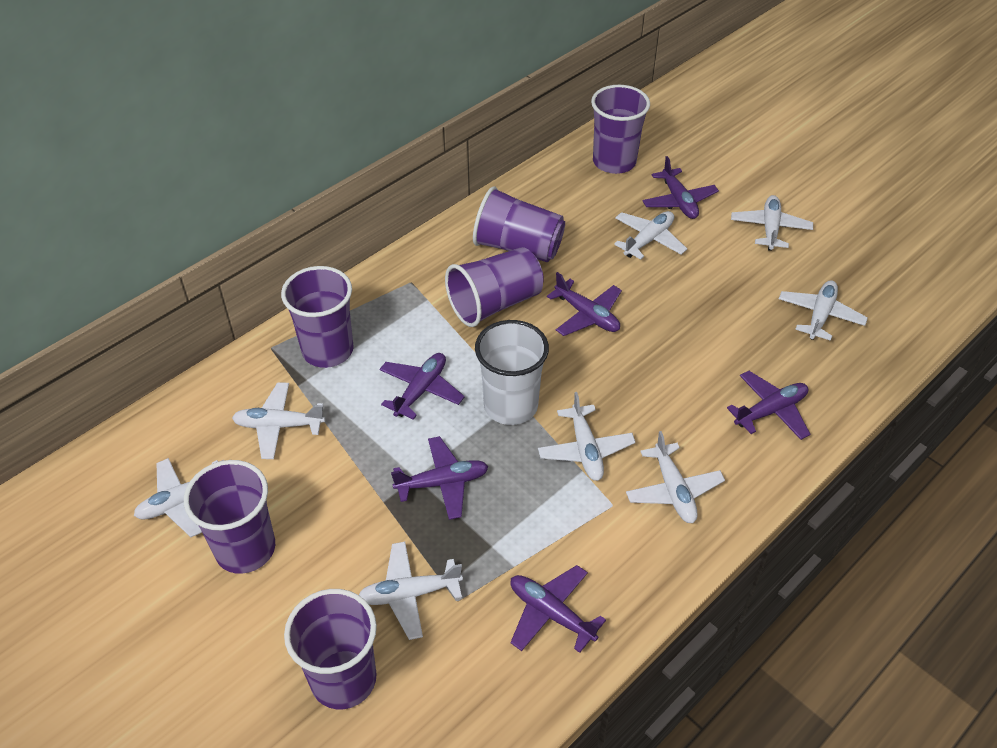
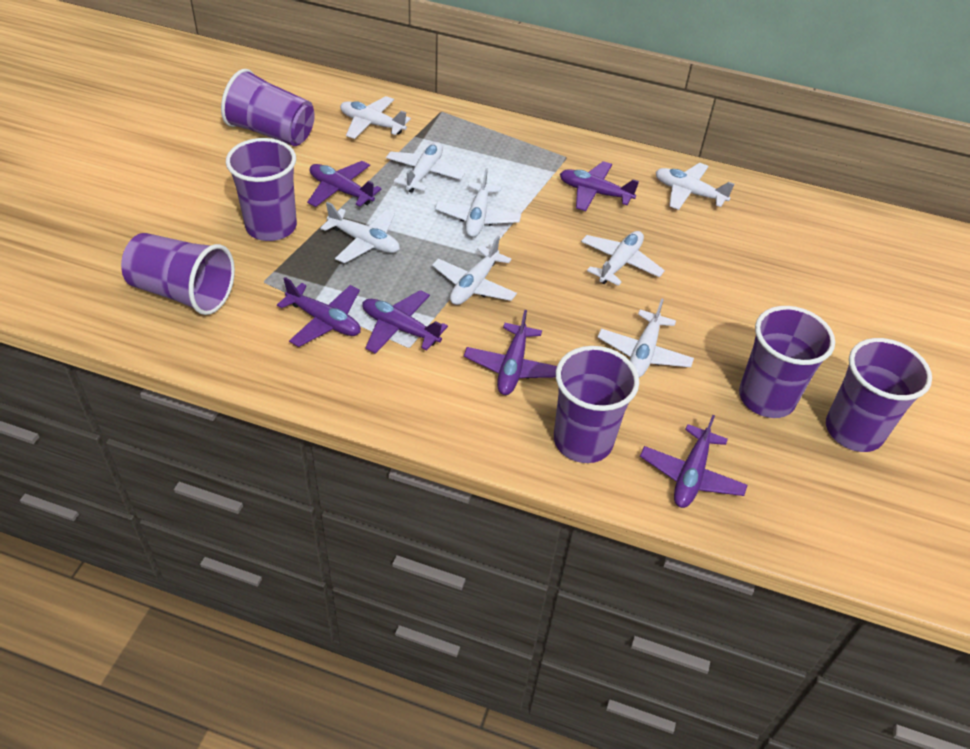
white cup: [475,320,549,425] = 1 -> none = 0

